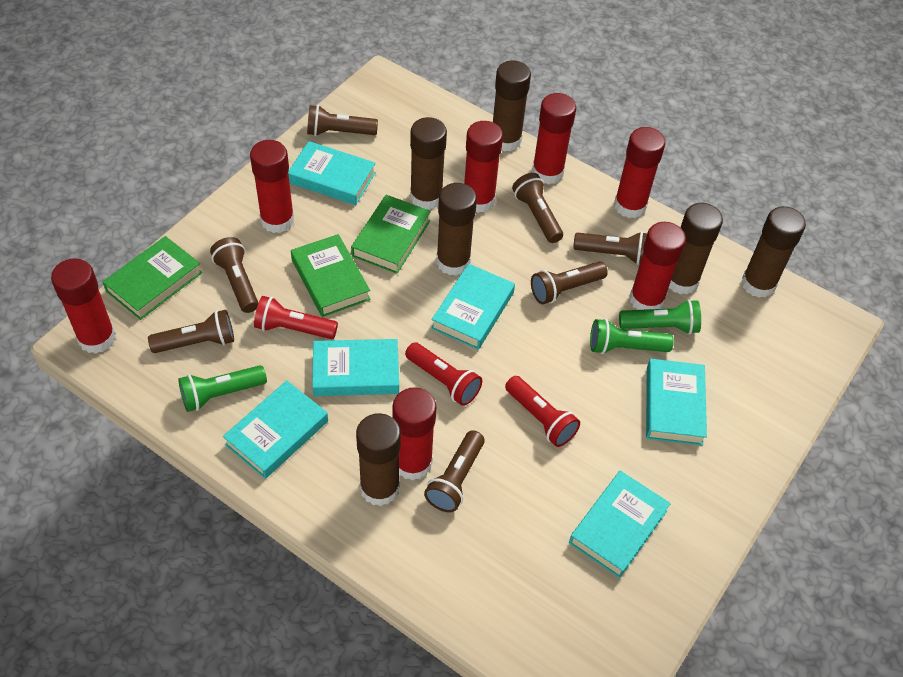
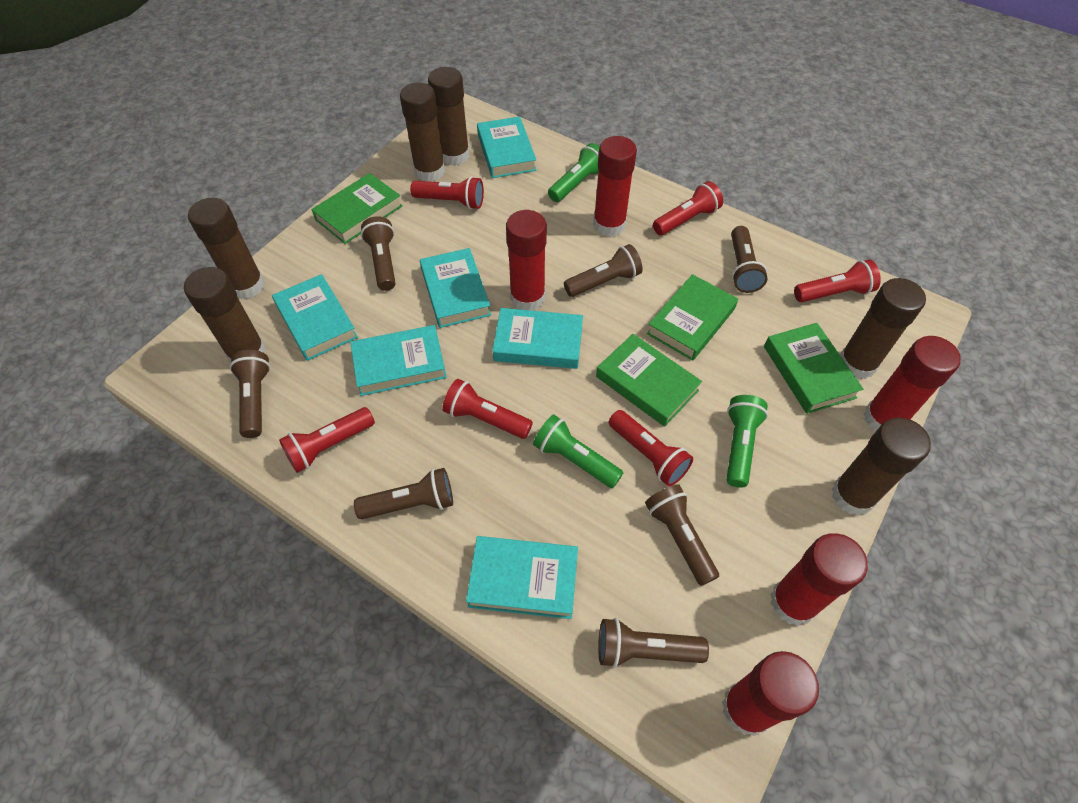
green book: [103,236,202,320] [291,234,371,317] [351,195,431,274] = 3 -> [311,173,402,244] [596,334,702,427] [647,274,738,361] [764,323,863,414] = 4
red flashlight: [254,296,338,339] [405,342,482,406] [505,376,580,447] = 3 -> [279,407,375,473] [410,176,484,209] [442,379,533,439] [609,410,693,486] [653,181,723,235] [794,260,881,302] = 6
red glue stick: [51,259,116,354] [250,140,294,233] [393,387,436,481] [464,121,503,213] [532,93,576,184] [614,127,666,218] [629,222,686,310] = 7 -> [506,210,547,311] [593,136,637,237] [722,651,819,736] [770,533,868,626] [864,336,961,432] = 5

